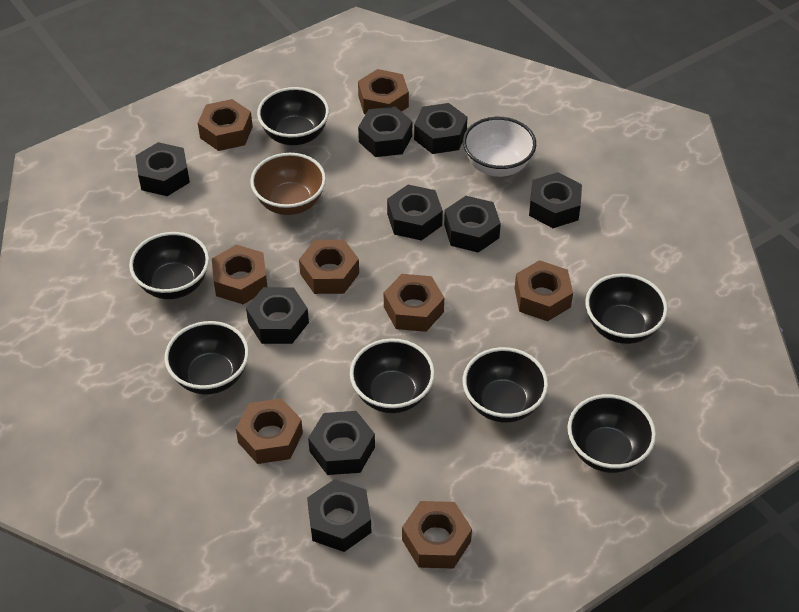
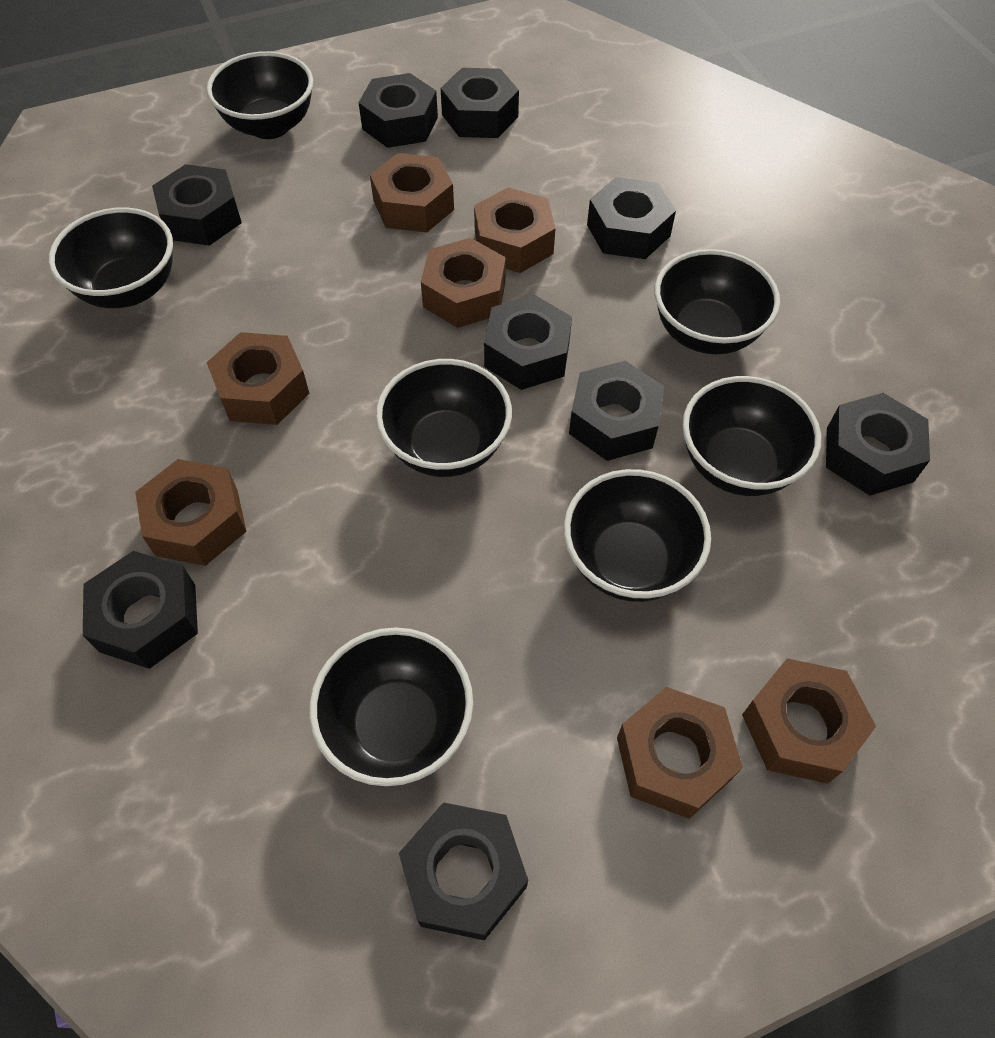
brown bowl: [250,153,326,215] = 1 -> none = 0
brown nut: [198,99,253,151] [212,245,267,304] [236,398,303,464] [299,240,359,294] [358,69,409,114] [384,274,444,332] [402,501,472,569] [515,260,573,321] = 8 -> [135,459,247,566] [207,332,310,425] [370,153,454,232] [421,238,506,328] [474,187,556,273] [617,687,743,819] [742,658,876,784] = 7
white bowl: [463,117,536,177] = 1 -> none = 0

